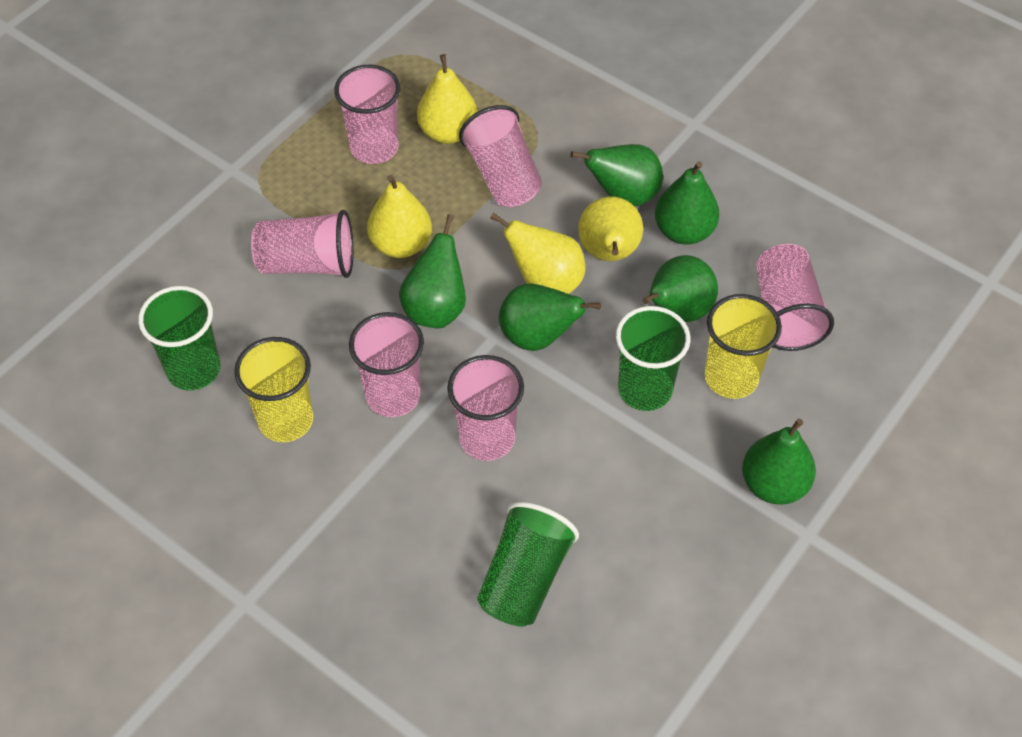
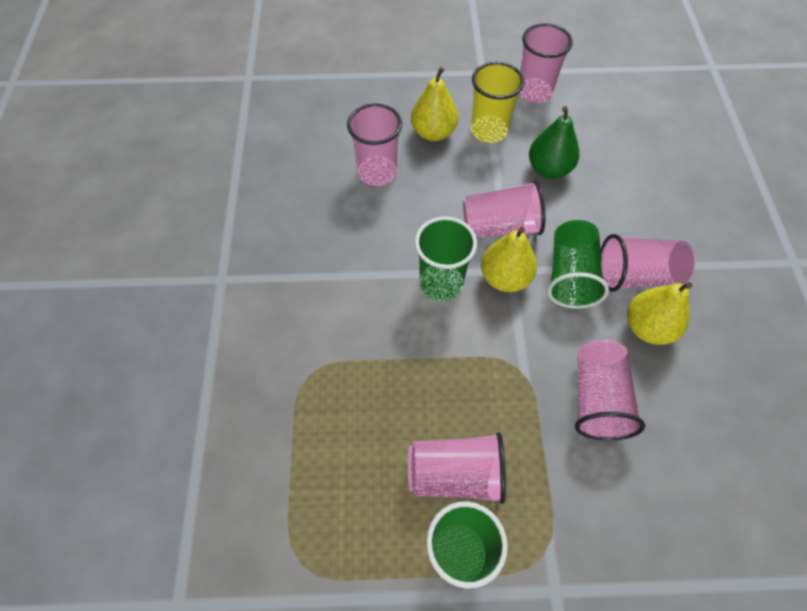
green pear: [399,214,466,328] [499,283,601,351] [571,144,663,206] [643,255,718,322] [655,161,720,245] [742,419,816,505] = 6 -> [529,106,579,179] = 1
yellow cup: [234,337,313,442] [705,294,782,399] = 2 -> [471,62,524,143] = 1
yellow pear: [367,175,432,258] [417,54,478,144] [490,213,585,294] [578,197,643,261] = 4 -> [411,67,458,141] [481,227,537,292] [627,282,693,345] = 3

